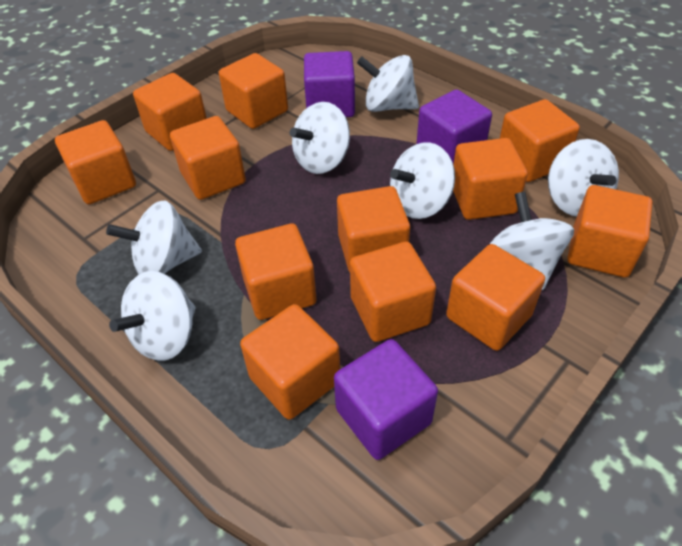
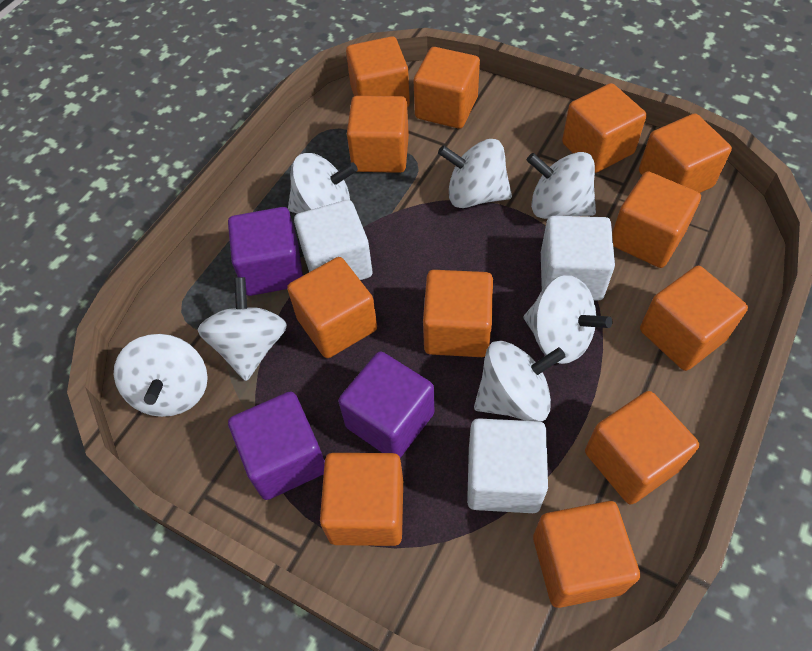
white cube: none = 0 -> [294,200,372,280] [467,418,548,513] [541,216,615,301] = 3

